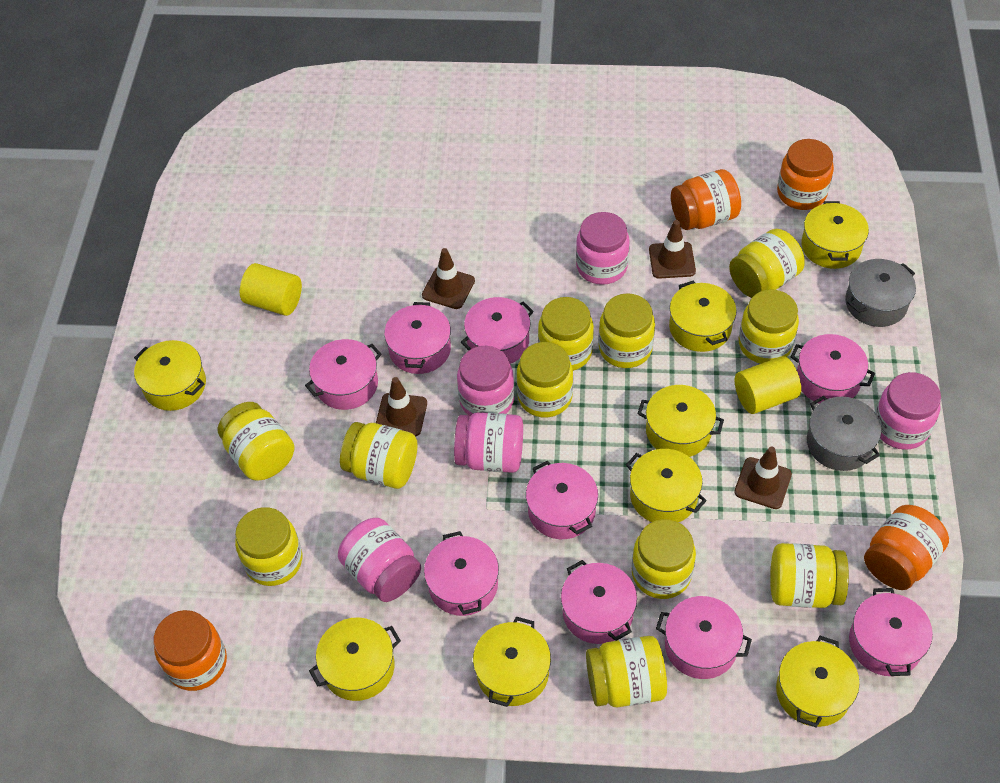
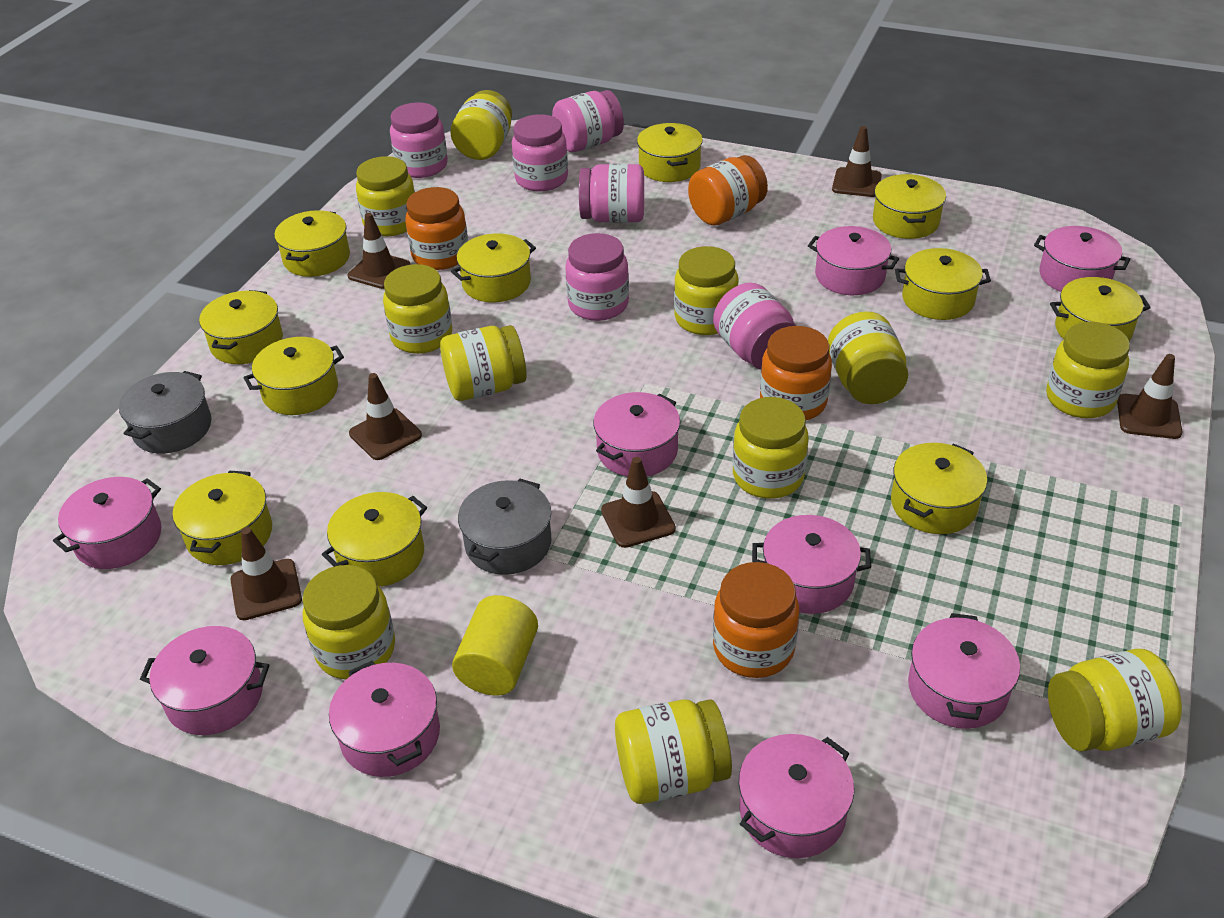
brown traffic cone: [376,377,427,436] [422,248,475,309] [649,220,696,279] [734,447,792,509] = 4 -> [230,527,302,620] [348,213,410,289] [349,373,422,460] [601,457,676,548] [832,126,882,197] [1117,354,1182,439] = 6
pink jar: [338,518,421,602] [454,412,523,473] [457,346,515,417] [576,212,630,285] [875,372,941,450] = 5 -> [390,102,448,178] [512,114,568,191] [552,90,624,152] [565,233,629,321] [579,164,644,223] [713,282,797,370] = 6
yellow cylinder: [240,263,302,316] [735,356,801,414] = 2 -> [452,595,538,696] = 1
yellow pot: [134,340,206,411] [309,618,401,701] [473,617,551,707] [626,449,707,522] [637,385,724,457] [669,281,736,352] [776,636,860,727] [801,201,869,269] = 8 -> [173,471,272,565] [199,290,283,364] [244,337,344,415] [274,210,350,277] [322,492,427,587] [451,234,536,302] [637,123,703,182] [873,174,946,239] [891,443,987,534] [895,248,991,320] [1050,277,1151,341] = 11

